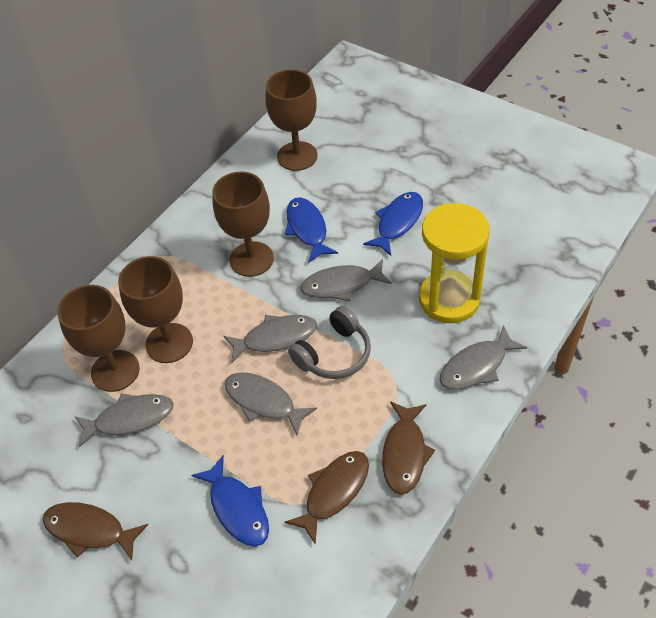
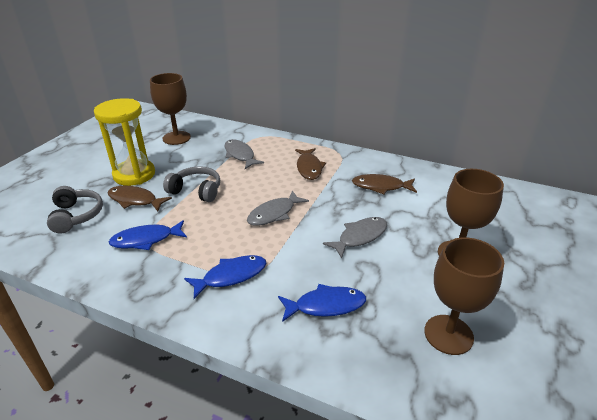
brown goblet: [57,285,140,392] [118,256,193,363] [212,172,274,277] [265,69,318,171] = 4 -> [150,73,191,145] [424,237,504,355] [438,169,504,256] = 3
grey fish: [75,393,174,448] [224,315,317,363] [225,372,317,435] [300,259,392,302] [440,325,527,390] = 5 -> [225,139,264,169] [247,191,309,226] [323,217,387,258] = 3
grey headphones: [288,306,371,379] = 1 -> [47,186,103,234] [163,166,220,202] = 2

